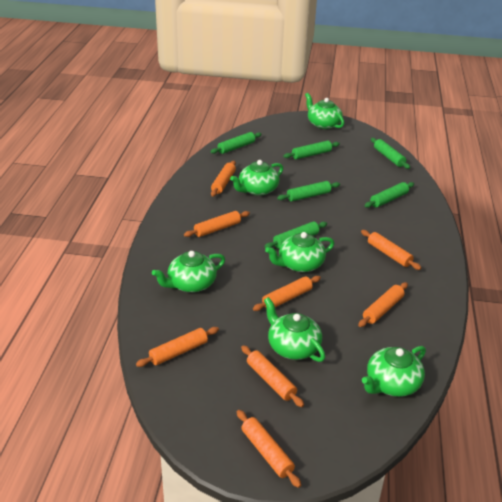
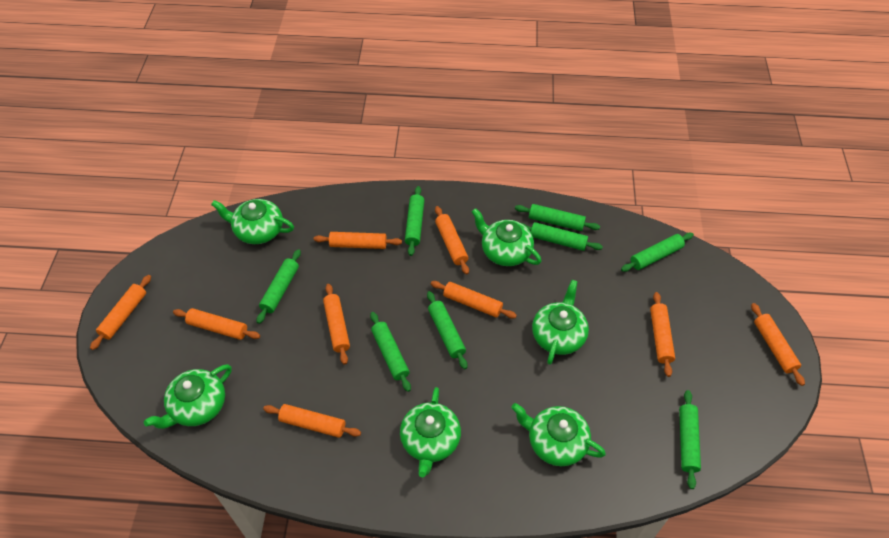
green rolling pin: [210,132,262,154] [264,221,327,249] [277,181,340,202] [283,140,340,159] [364,182,414,208] [371,138,410,169] = 6 -> [257,249,301,324] [370,312,411,392] [405,186,424,256] [427,291,468,369] [515,204,600,231] [522,222,603,251] [621,233,694,272] [679,390,701,489] = 8
orange rolling pin: [136,327,219,367] [184,211,250,237] [211,161,236,197] [237,410,301,488] [241,345,304,407] [253,276,321,311] [358,282,408,327] [361,230,421,270] = 8 -> [90,275,151,350] [173,308,260,340] [263,404,361,438] [314,232,402,249] [323,284,350,365] [431,281,517,319] [435,206,469,275] [650,292,675,377] [751,303,805,386] = 9

